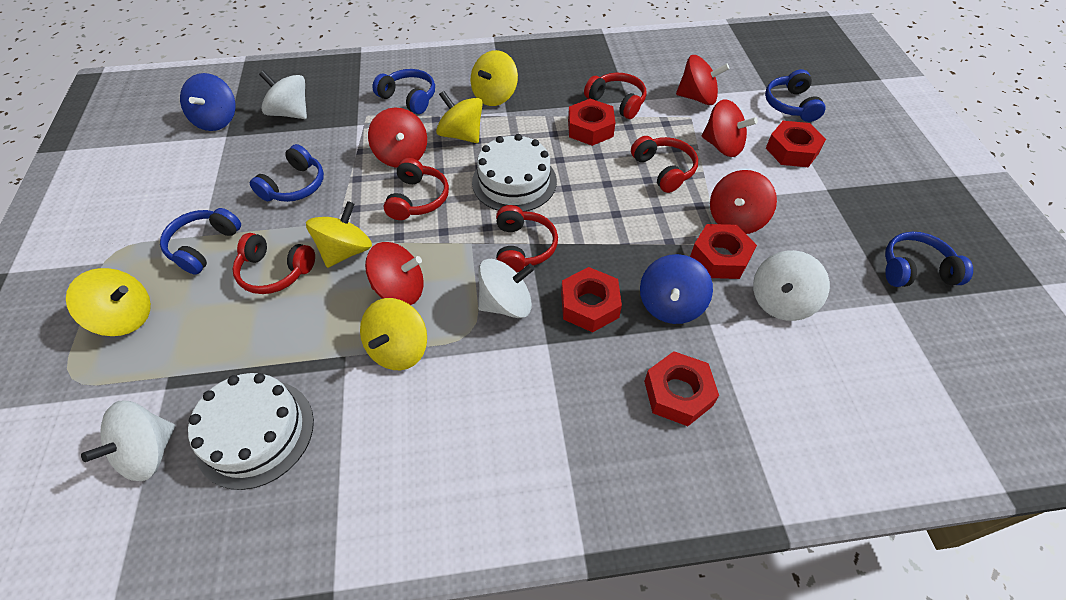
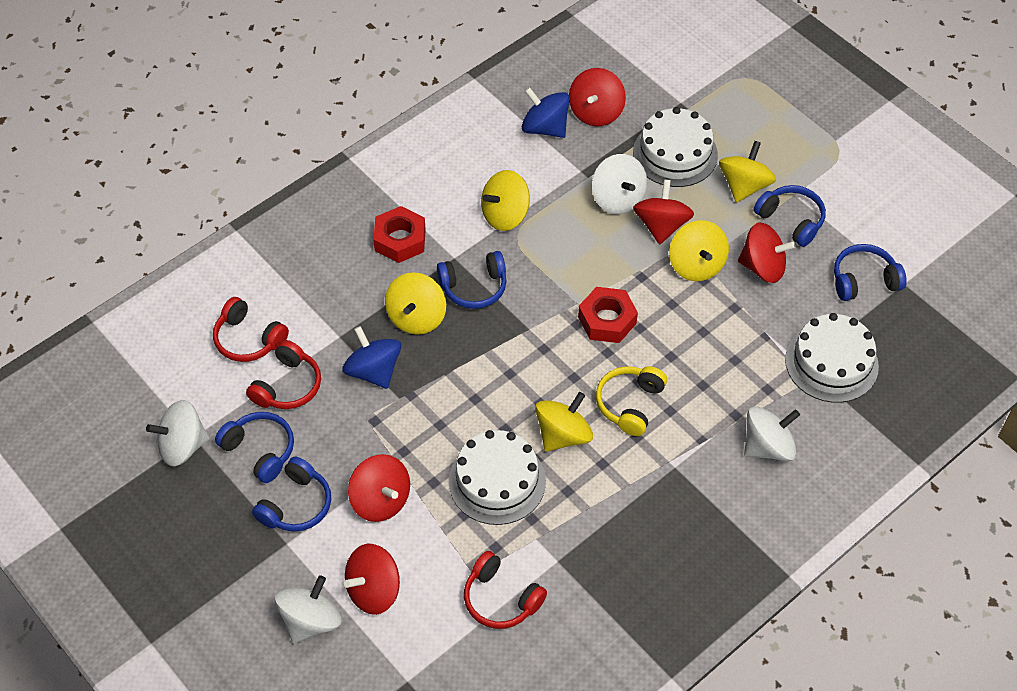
red headphones: [233,233,315,294] [384,158,449,220] [496,205,558,272] [584,73,647,119] [631,136,698,193] = 5 -> [213,297,289,362] [246,340,321,409] [464,551,547,629] = 3
red nut: [561,267,622,332] [568,99,615,146] [644,351,719,426] [690,224,757,279] [766,121,826,167] = 5 -> [373,206,426,263] [578,287,638,343] = 2
white cake: [188,373,314,490] [472,134,557,212] = 2 -> [449,430,546,525] [633,107,718,187] [785,313,879,403] = 3
yellow headphones: none = 0 -> [596,366,667,436] = 1

